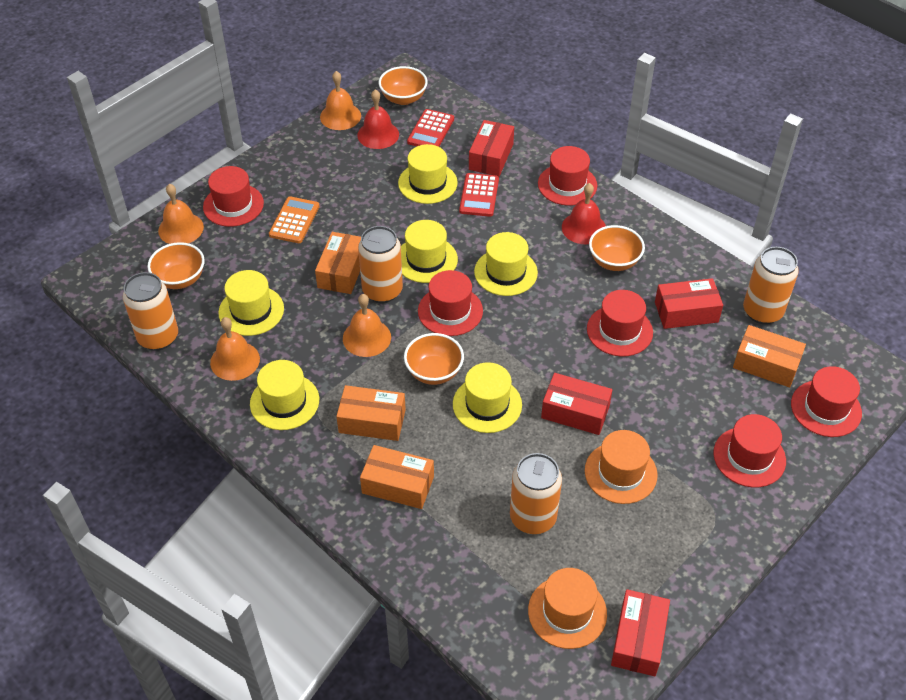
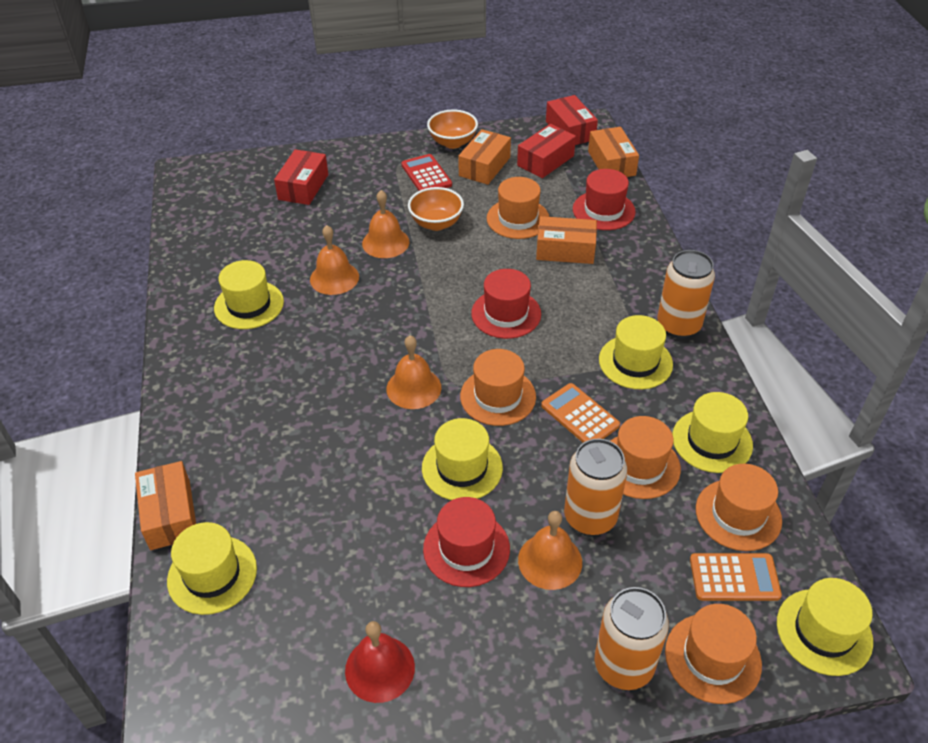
orange bowl: [148,242,205,289] [379,66,428,105] [404,333,464,385] [589,225,645,271] = 4 -> [408,187,464,231] [427,110,478,149] = 2
orange calculator: [269,196,320,243] = 1 -> [541,383,620,443] [690,553,782,601] = 2
orange can: [123,272,178,351] [358,226,403,303] [510,453,562,534] [743,247,799,324] = 4 -> [564,439,628,536] [595,587,669,690] [657,250,715,338] = 3
orange hat: [528,568,607,649] [585,430,658,504] = 2 -> [460,349,536,426] [487,177,549,239] [611,416,681,499] [665,604,762,704] [696,464,782,551] = 5
red bell: [357,89,399,149] [562,183,606,244] = 2 -> [345,621,415,703] = 1
red box: [469,120,514,176] [541,373,613,435] [611,589,670,676] [655,278,723,329] = 4 -> [274,149,328,205] [517,124,576,178] [546,95,598,145] = 3
red calculator: [407,109,454,147] [459,173,499,217] = 2 -> [401,154,452,191] = 1
red hat: [203,166,264,227] [418,270,483,336] [538,146,597,206] [587,290,653,357] [713,414,786,487] [791,366,862,437] = 6 -> [423,497,510,587] [471,269,541,339] [573,169,636,230] = 3

